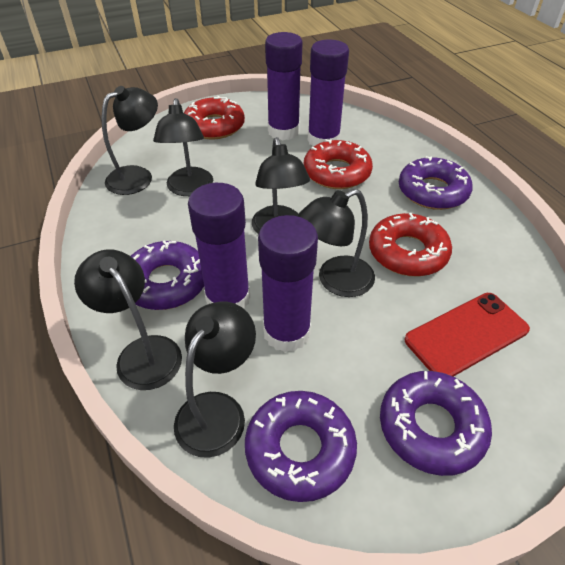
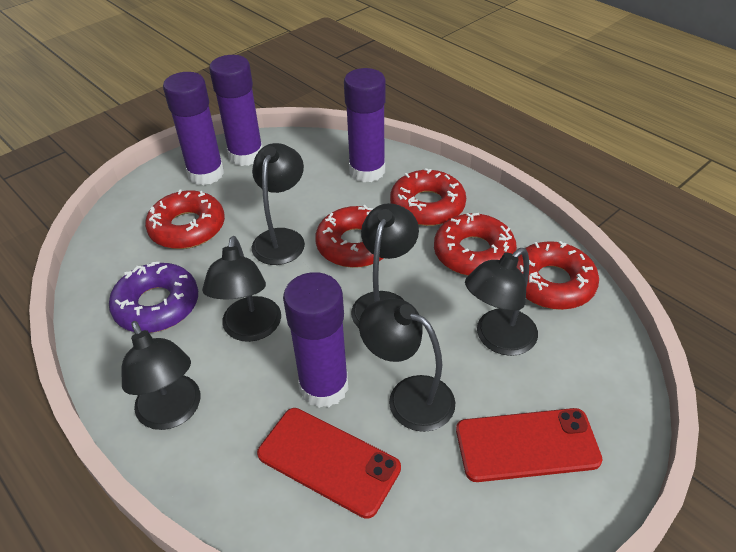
purple donut: [131,240,204,310] [245,391,357,502] [380,371,492,476] [399,156,473,210] = 4 -> [109,262,198,333] = 1
red donut: [184,96,245,139] [303,139,373,189] [369,213,452,276] = 3 -> [145,189,225,249] [315,205,384,268] [390,168,466,226] [434,213,517,276] [517,241,599,310] = 5
red phone: [405,293,530,377] = 1 -> [257,408,401,519] [456,408,602,482] = 2

